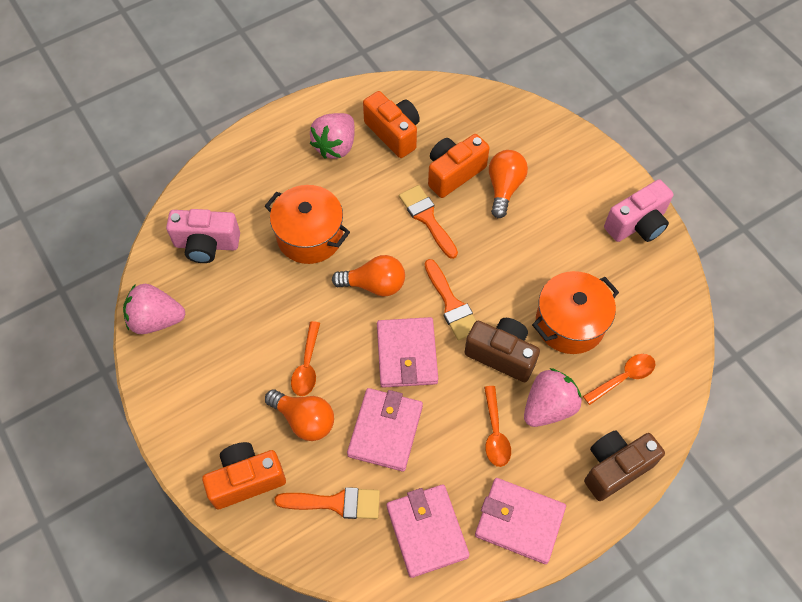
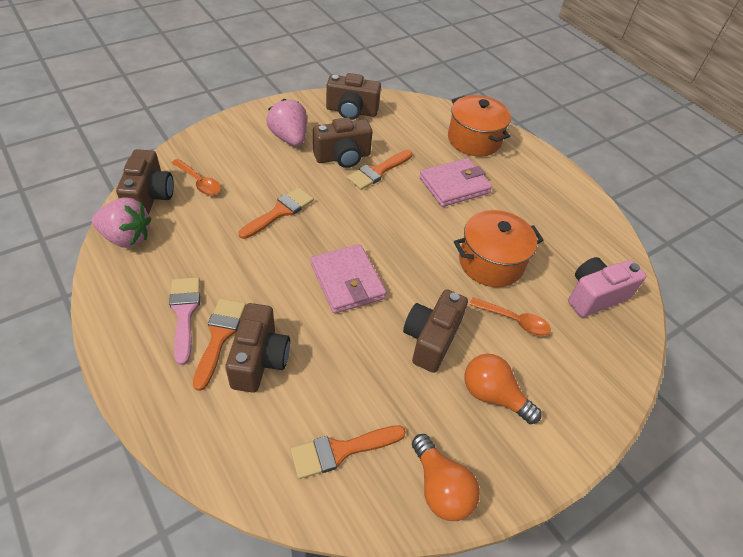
brown camera: [464,318,540,382] [584,430,665,501] = 2 -> [116,149,174,215] [225,303,290,393] [313,117,372,168] [326,73,381,120] [403,289,468,373] = 5
orange brush: [274,487,380,519] [399,185,458,259] [425,259,476,341] = 3 -> [193,298,246,391] [238,187,314,239] [290,425,406,479] [347,150,413,190] = 4
orange camera: [202,442,286,509] [363,91,420,158] [428,134,490,198] = 3 -> none = 0
orange light bulb: [265,389,334,441] [332,255,405,297] [489,150,528,218] = 3 -> [412,434,480,521] [465,354,542,424] = 2
orange spoon: [291,321,320,396] [484,386,511,467] [583,354,655,405] = 3 -> [172,159,221,196] [469,297,551,336] = 2
pink brush: none = 0 -> [169,277,200,365] = 1
pink camera: [166,209,240,263] [604,179,674,242] = 2 -> [568,257,646,317] = 1
pink strawberry: [123,284,185,334] [310,113,355,159] [524,368,581,427] = 3 -> [92,197,151,248] [266,99,307,146] = 2
pink wallet: [347,388,423,471] [377,317,438,388] [387,484,470,578] [475,478,566,564] = 4 -> [311,244,387,314] [419,158,492,207] = 2

